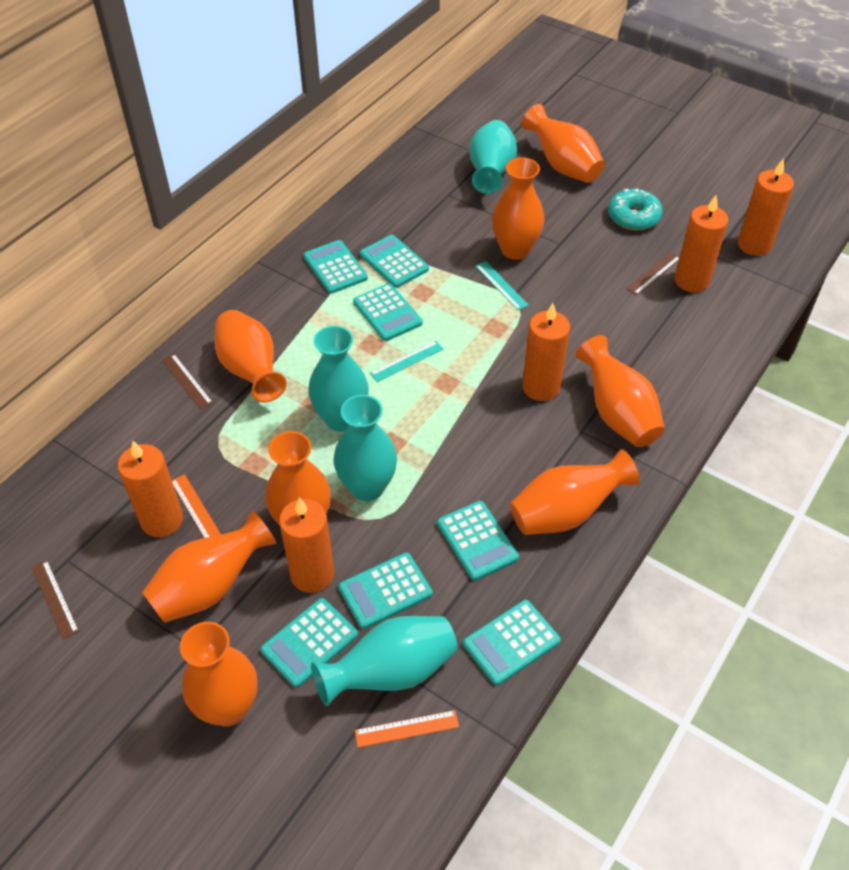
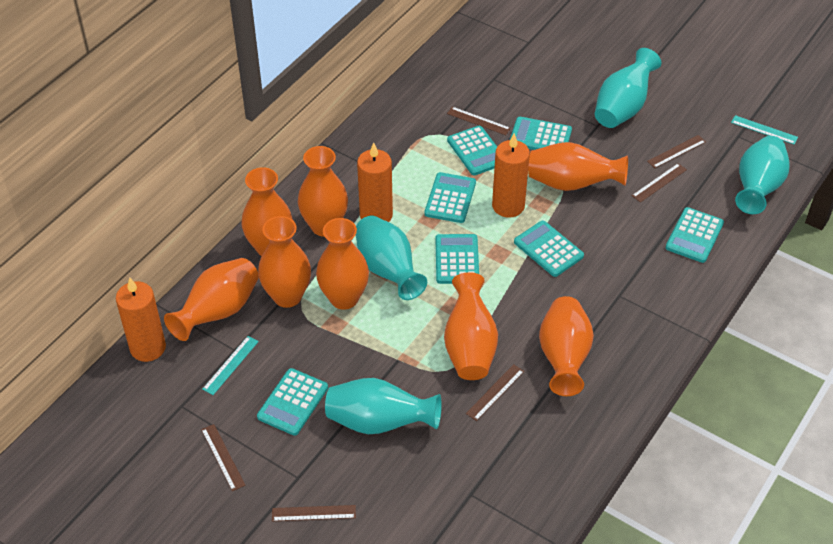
brown ruler: [31,560,79,639] [162,354,213,409] [626,252,680,295] = 3 -> [201,424,246,491] [272,505,356,521] [447,107,511,135] [466,364,524,421] [632,163,687,202] [647,135,706,168] = 6
orange candle: [118,441,183,537] [279,498,334,593] [522,303,570,401] [674,195,729,293] [738,158,794,256] = 5 -> [116,277,166,362] [357,143,393,222] [492,133,530,218] = 3
orange ruler: [172,474,221,538] [355,710,459,748] = 2 -> none = 0
turquoise donut: [608,188,663,231] = 1 -> none = 0

